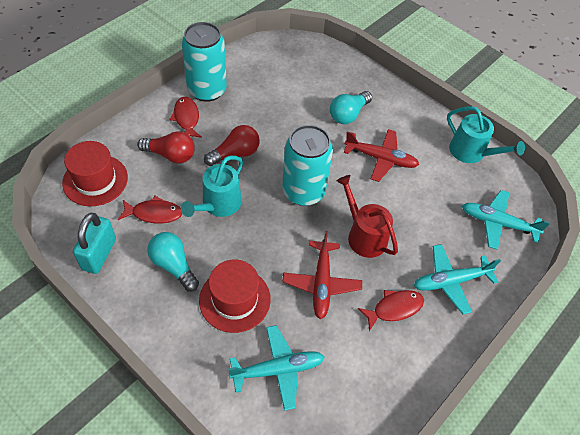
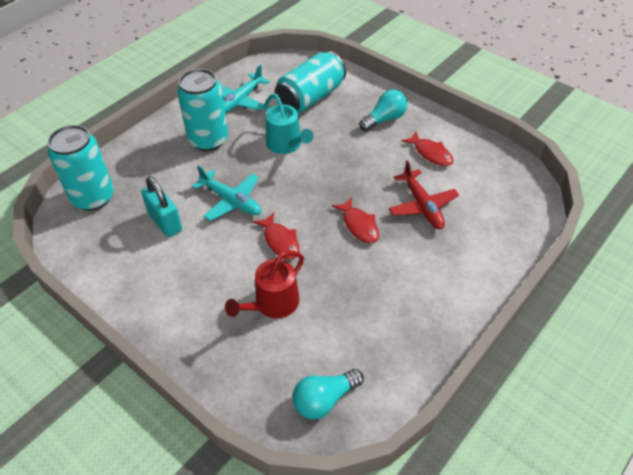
red hat: [62,141,128,206] [199,259,271,333] = 2 -> none = 0
red light bulb: [137,131,195,163] [204,125,260,166] = 2 -> none = 0
red plane: [282,231,362,319] [344,129,419,182] = 2 -> [388,160,459,229] = 1
turquoise can: [182,22,227,102] [282,125,333,206] = 2 -> [48,125,114,211] [177,69,228,151] [275,51,346,113] = 3
turquoise plane: [228,325,324,411] [413,244,501,315] [462,190,550,250] = 3 -> [192,165,261,221] [221,65,270,114] = 2
turquoise watering can: [181,156,243,217] [447,106,525,163] = 2 -> [265,94,313,154] = 1

